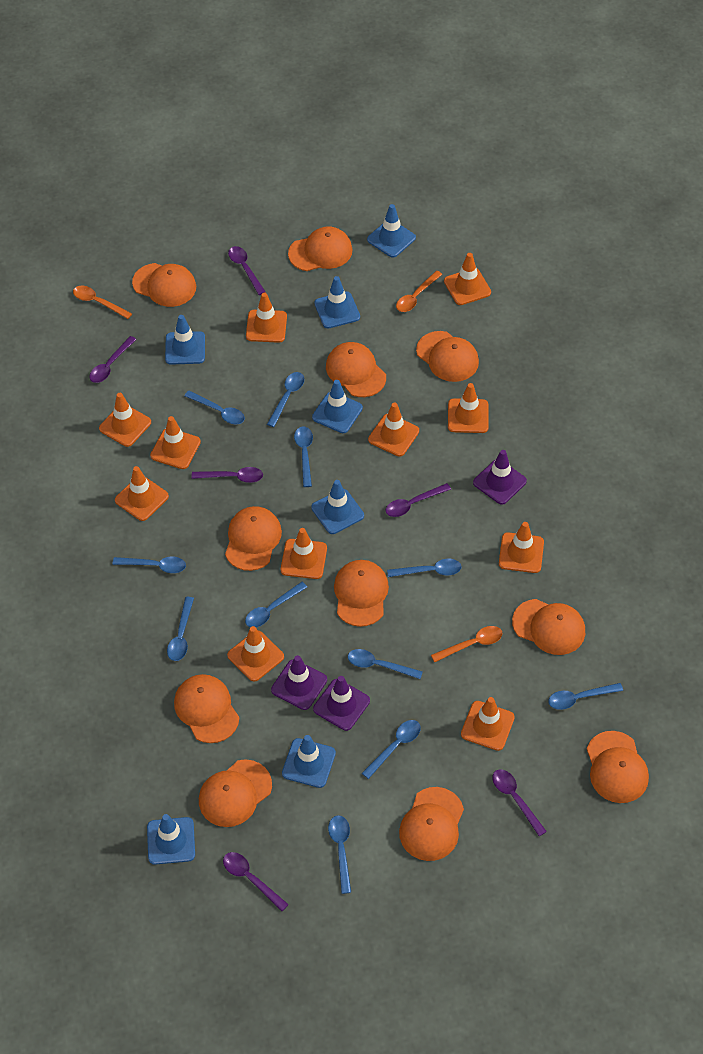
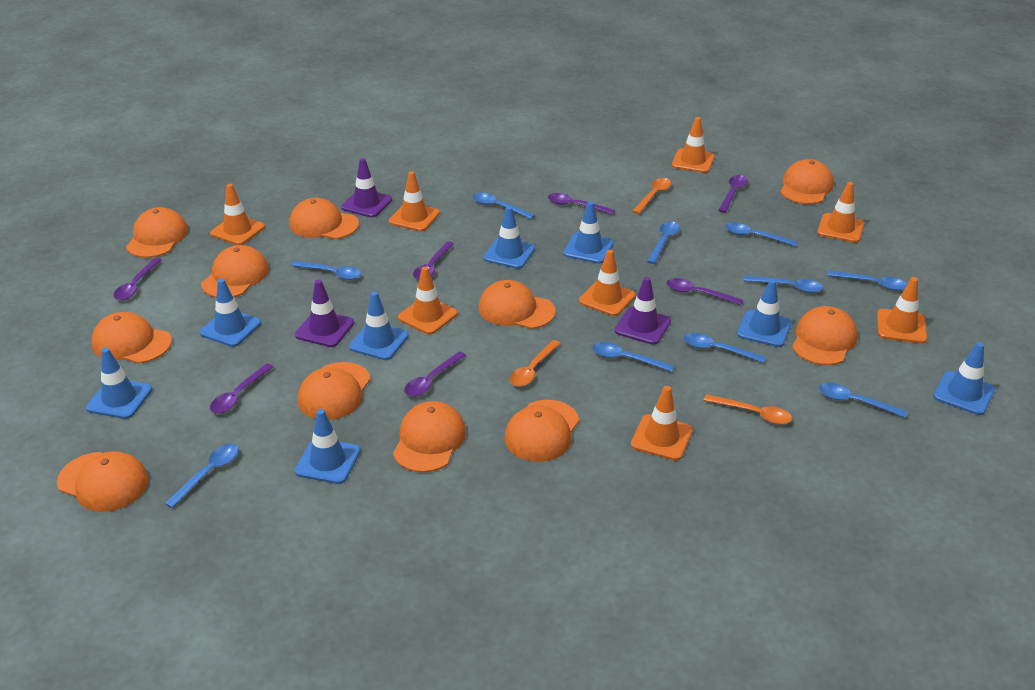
blue spoon: [113,557,186,573] [167,597,194,661] [184,390,245,424] [245,582,307,627] [267,372,304,427] [294,427,313,487] [328,815,351,894] [348,649,423,679] [362,720,421,779] [387,559,462,577] [548,683,623,710] = 11 -> [164,444,239,508] [291,261,361,280] [473,192,535,219] [592,342,674,372] [647,221,680,264] [684,333,766,363] [725,223,797,247] [744,276,823,293] [819,383,908,418] [828,270,907,291] = 10
blue traffic cone: [147,814,195,865] [165,315,205,365] [282,735,336,788] [311,480,364,534] [312,380,363,433] [314,276,360,328] [367,204,416,258] = 7 -> [86,348,152,419] [200,279,261,347] [295,409,361,484] [349,291,409,360] [483,206,535,269] [563,201,613,264] [737,279,791,347] [933,342,995,415] = 8
orange traffic cone: [99,393,151,447] [115,466,169,521] [150,416,201,469] [227,626,284,682] [246,293,287,343] [281,528,327,579] [368,403,419,457] [444,253,491,305] [448,383,489,433] [461,697,515,751] [499,522,544,573] = 11 -> [210,184,265,245] [389,171,440,232] [398,267,458,335] [579,250,636,316] [631,386,693,461] [672,117,715,173] [817,182,864,243] [877,277,927,343] = 8
purple spoon: [89,336,136,383] [191,467,263,483] [223,852,289,911] [228,246,265,295] [386,483,451,517] [492,769,547,836] = 6 -> [113,258,161,300] [210,363,274,414] [404,351,466,397] [413,241,454,280] [548,193,615,215] [666,278,743,305] [718,175,748,213] = 7

